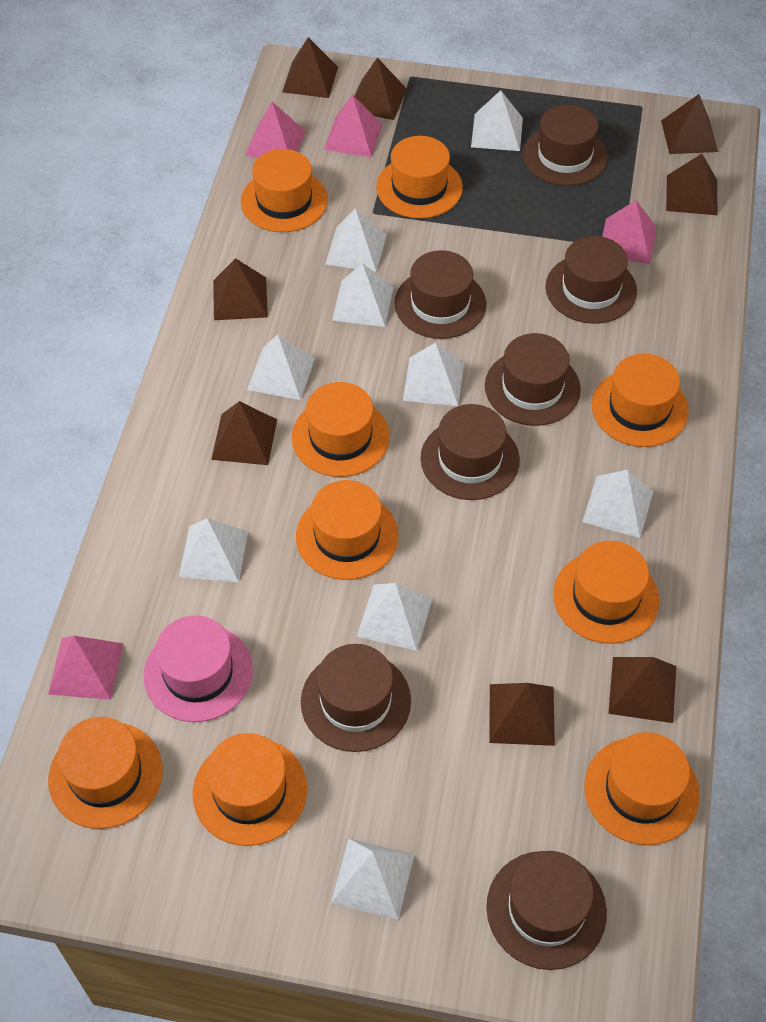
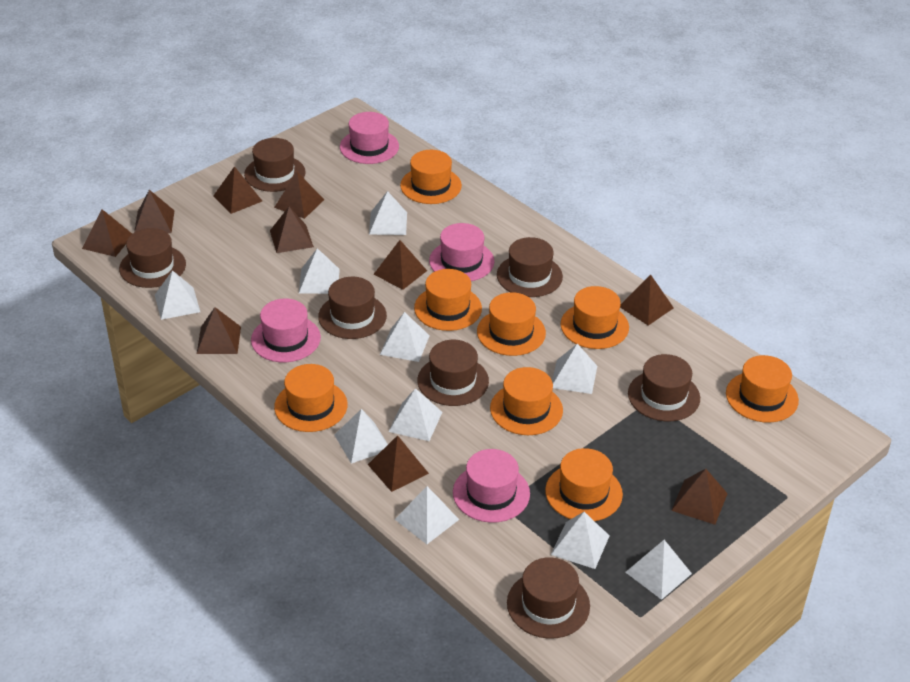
brown pyramid: [211,401,277,465] [213,258,268,320] [282,37,338,98] [354,57,407,120] [489,683,555,746] [608,657,676,723] [661,94,718,154] [666,154,717,215] = 8 -> [82,209,132,257] [134,190,175,233] [197,307,241,354] [213,166,262,214] [270,207,314,253] [274,172,324,219] [368,435,429,492] [374,240,427,290] [620,274,674,325] [671,469,728,525] = 10
orange hat: [48,717,163,829] [192,733,307,846] [241,149,328,232] [292,382,390,477] [296,480,399,580] [376,136,463,218] [553,541,659,644] [585,732,700,845] [591,353,689,447] = 9 -> [274,364,348,432] [400,150,462,204] [414,269,482,331] [477,292,546,356] [490,367,563,435] [545,448,623,521] [561,286,629,349] [726,355,799,423] = 8
pink hat: [144,615,253,722] = 1 -> [251,299,321,362] [340,112,399,164] [429,223,494,281] [453,449,530,523] = 4
pink pyramid: [48,636,123,700] [245,102,306,158] [324,95,383,157] [602,200,657,264] = 4 -> none = 0
white pyramid: [179,518,248,582] [247,335,315,400] [325,208,387,272] [331,838,414,920] [332,263,394,327] [357,583,432,651] [403,342,464,406] [471,90,523,151] [582,470,654,538] = 9 -> [155,270,200,320] [299,248,340,294] [335,409,388,464] [369,191,407,235] [380,312,430,362] [388,388,442,441] [395,486,459,544] [551,512,610,569] [552,344,597,394] [625,540,692,600] = 10

